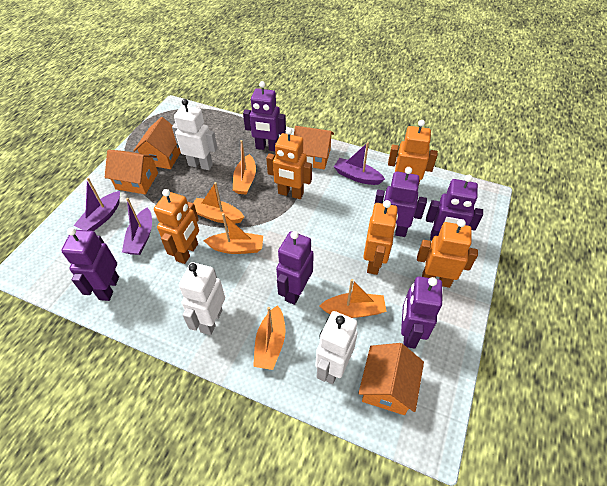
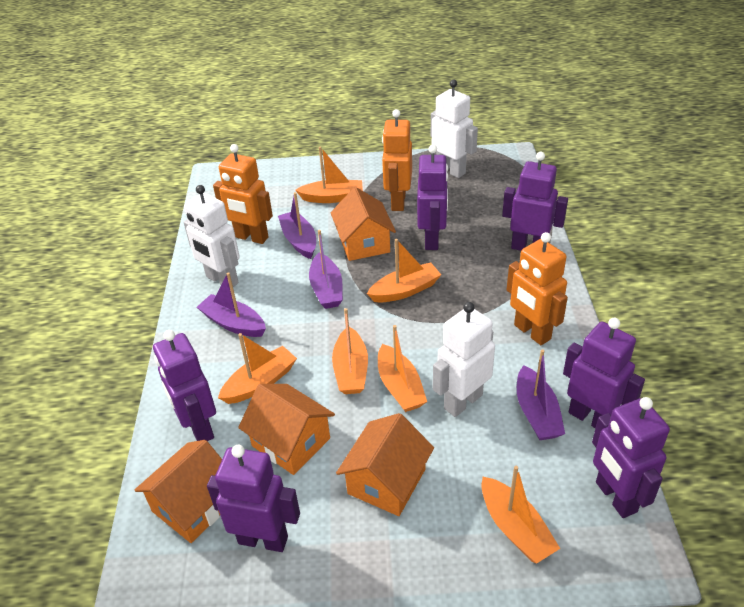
orange boat: [193,182,244,224] [204,213,263,254] [233,140,256,195] [253,305,285,370] [320,279,386,318] = 5 -> [218,333,297,404] [295,147,363,203] [332,308,368,394] [367,239,441,302] [378,325,427,412] [481,466,560,564] = 6
orange robot: [154,189,199,264] [266,128,312,199] [363,200,398,275] [388,120,438,183] [417,219,478,288] = 5 -> [213,144,273,244] [382,109,412,211] [507,232,568,345] = 3
purple boat: [74,178,120,231] [122,198,152,255] [334,142,385,185] = 3 -> [197,272,266,337] [278,192,316,259] [309,230,343,309] [517,349,565,440] = 4

